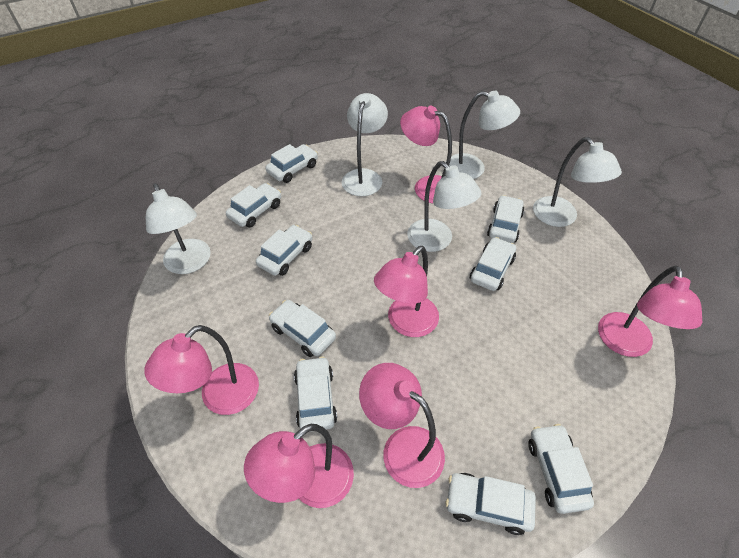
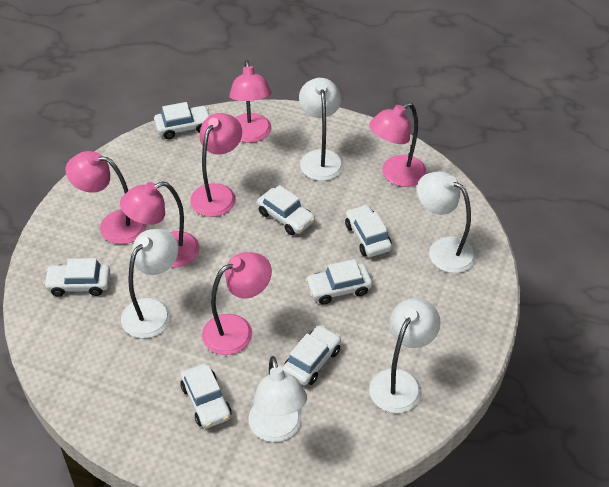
white car: [226,183,281,228] [256,225,312,276] [266,144,318,183] [269,300,336,357] [294,356,337,432] [446,473,536,535] [470,237,516,291] [487,195,525,243] [528,424,594,514] = 9 -> [43,258,110,297] [154,102,210,139] [181,364,232,428] [257,185,315,235] [283,325,341,385] [305,259,372,304] [345,205,392,257] = 7

